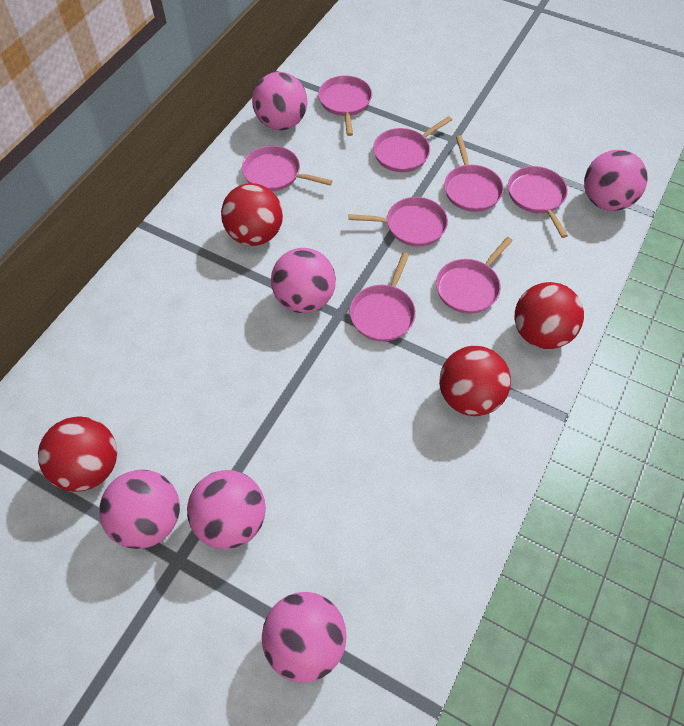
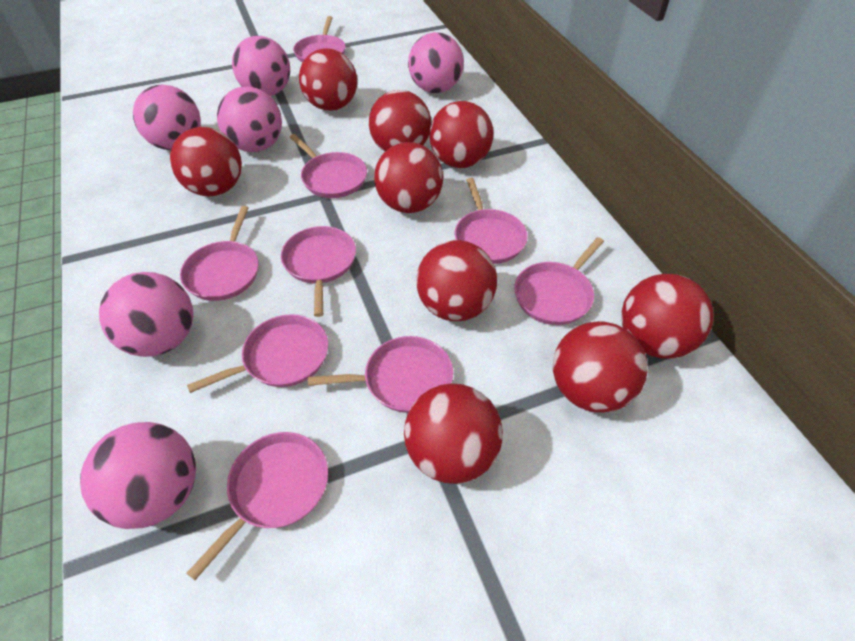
pink pan: [242,146,332,191] [318,76,372,136] [348,197,448,246] [350,252,416,342] [373,116,452,172] [436,237,513,314] [444,136,504,212] [508,166,568,238] = 8 -> [180,206,259,301] [187,314,328,393] [187,432,328,580] [281,226,356,317] [290,134,367,198] [293,16,345,63] [308,336,453,413] [455,178,527,264] [514,237,604,325] = 9
red ball: [38,416,117,492] [221,183,283,246] [439,346,511,416] [515,282,584,349] = 4 -> [170,127,242,196] [299,48,357,111] [369,90,431,151] [374,142,443,213] [404,383,503,484] [416,240,497,321] [429,101,493,168] [553,321,648,413] [621,274,713,358] = 9

